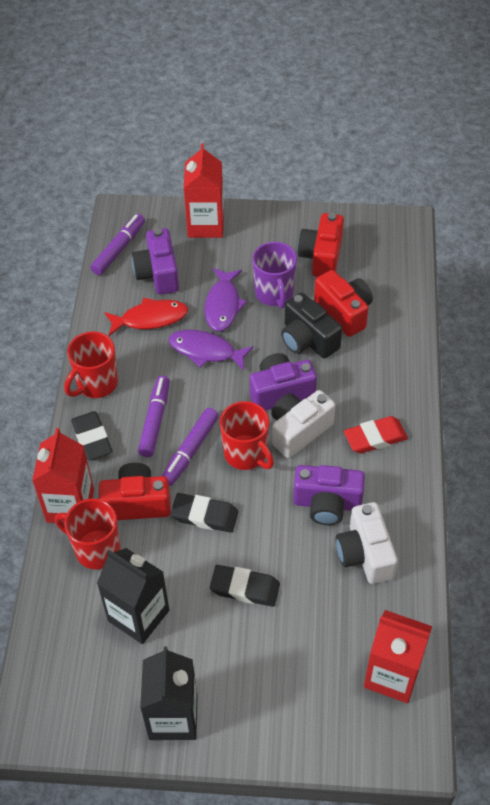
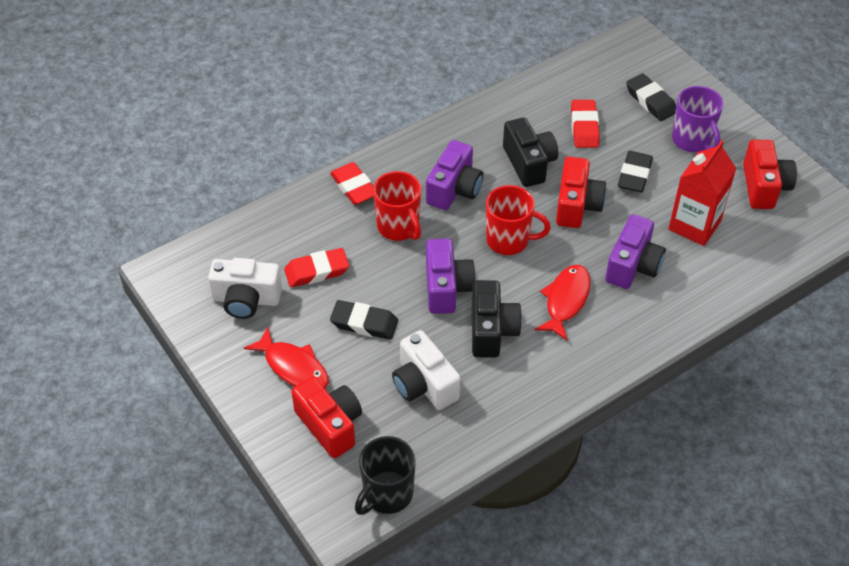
black camera: [281,292,342,359] = 1 -> [472,280,522,358] [503,118,558,187] = 2
black carton: [97,548,169,644] [140,646,197,740] = 2 -> none = 0
black mug: none = 0 -> [355,436,416,515] = 1
purple fish: [169,330,254,371] [205,268,247,332] = 2 -> none = 0
purple marker: [90,214,145,275] [138,376,170,457] [162,408,219,486] = 3 -> none = 0
red carton: [32,428,94,524] [184,143,224,238] [364,610,432,703] = 3 -> [668,140,737,246] = 1
red eraser: [344,416,408,454] = 1 -> [284,248,349,287] [330,162,374,205] [571,100,600,148] = 3
red fish: [104,298,188,336] = 1 -> [244,327,329,389] [535,265,591,340] = 2
red mug: [55,499,121,569] [64,331,118,398] [220,401,274,470] = 3 -> [373,171,421,241] [486,185,551,255] = 2

